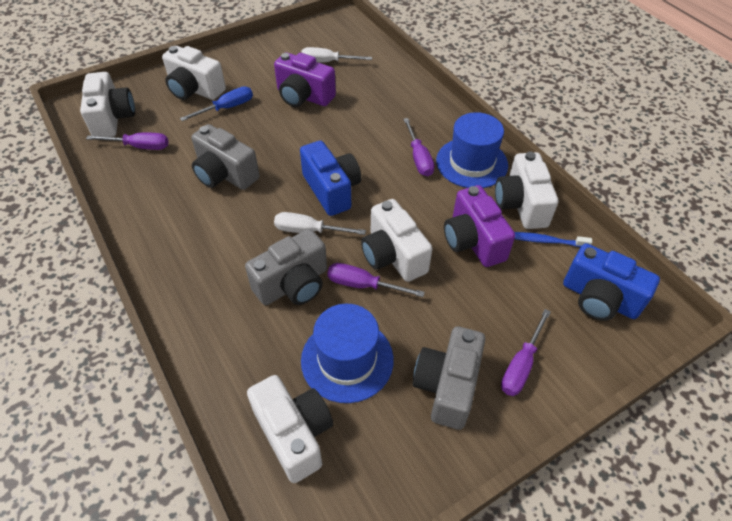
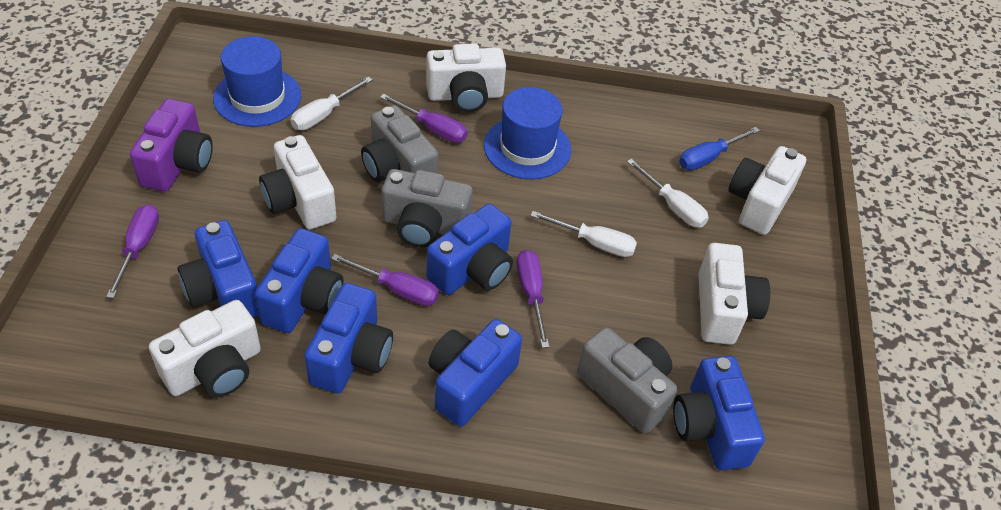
blue camera: [300,141,361,216] [563,243,660,321] = 2 -> [178,220,259,318] [254,228,344,333] [304,283,393,393] [426,204,513,295] [429,319,522,426] [673,356,765,470] = 6
blue toothbrush: [515,232,592,247] = 1 -> none = 0
purple camera: [274,52,336,107] [444,185,515,267] = 2 -> [130,99,213,191] = 1
white screwdriver: [274,212,366,235] [301,47,372,62] = 2 -> [290,77,372,130] [531,211,637,257] [627,159,709,227] = 3

